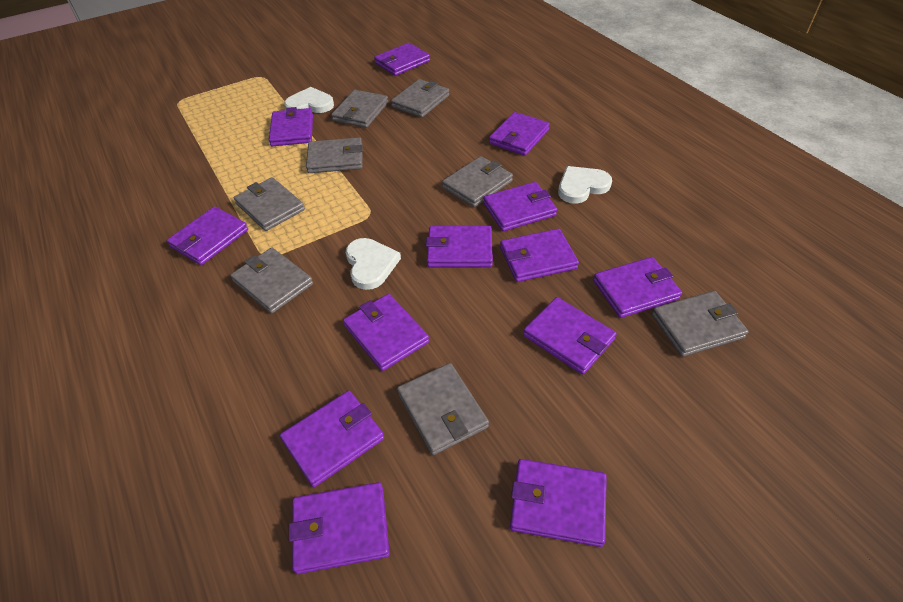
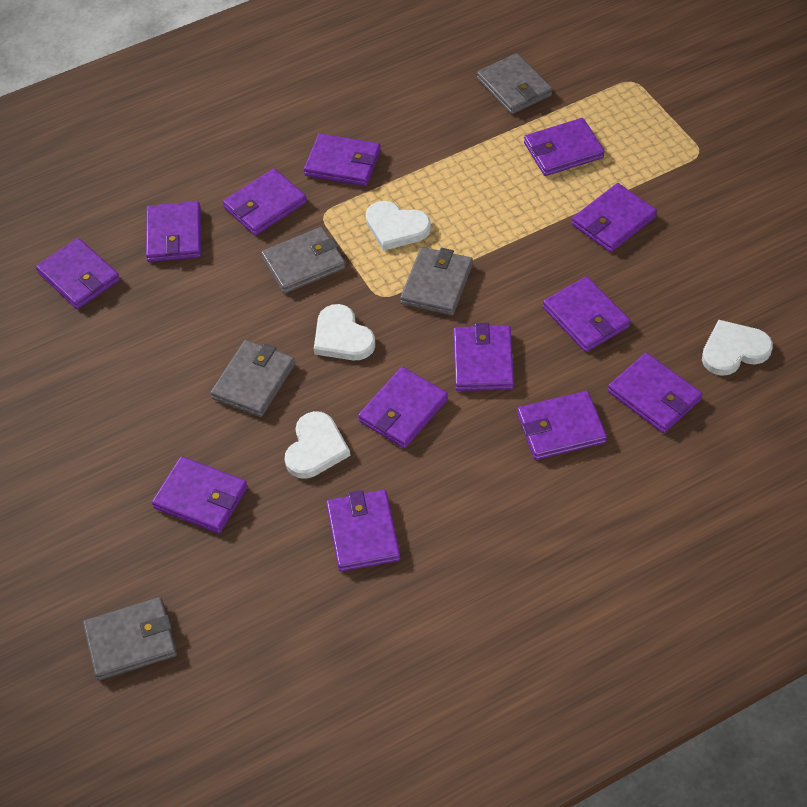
grey wallet: [230,248,313,314] [234,177,305,231] [306,137,363,173] [331,90,388,128] [391,79,449,118] [397,363,489,455] [442,156,513,207] [652,291,749,357] = 8 -> [83,597,177,681] [211,340,295,417] [261,227,346,294] [400,247,473,316] [477,53,553,114] = 5
white heart: [284,87,334,113] [346,238,401,290] [558,166,612,204] = 3 -> [284,411,350,479] [314,304,375,360] [366,201,431,251] [702,320,773,376] = 4

